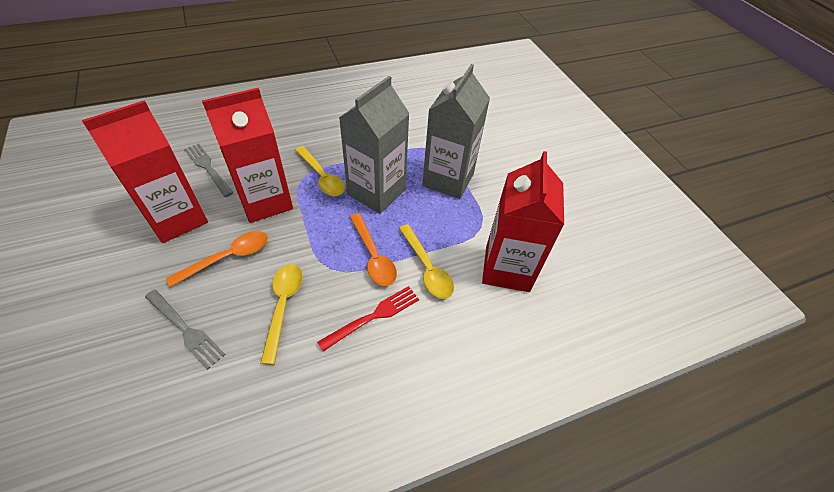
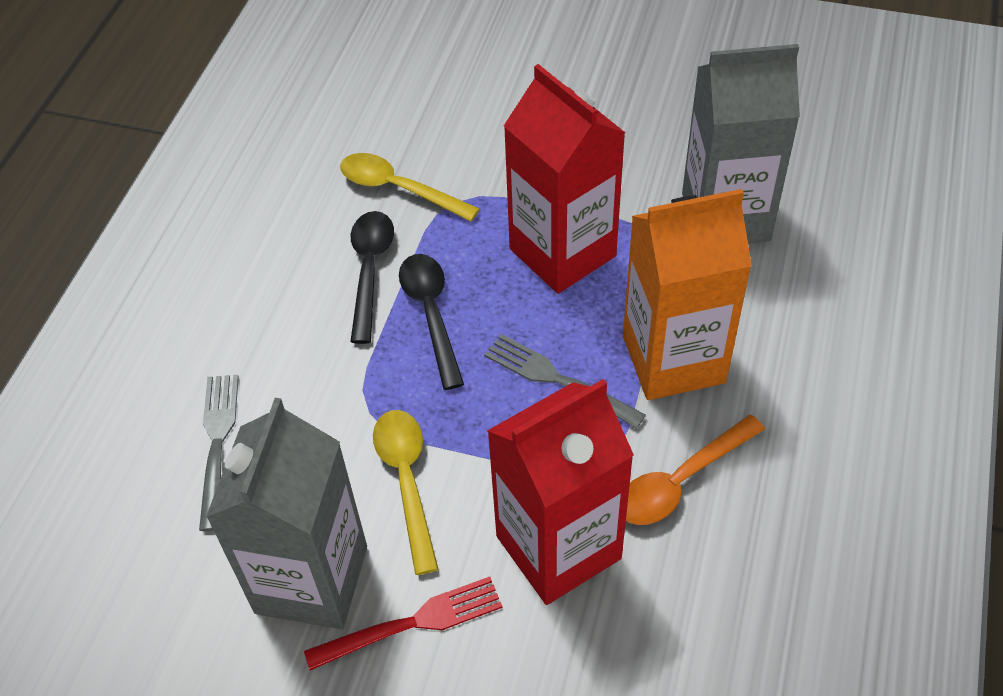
black spoon: none = 0 -> [350,211,394,344] [399,254,464,390] = 2
orange carton: none = 0 -> [623,189,752,400] = 1
orange spoon: [166,231,268,287] [350,213,397,286] = 2 -> [626,415,765,525] = 1
red carton: [82,100,208,243] [202,88,293,223] [482,151,564,292] = 3 -> [487,379,634,605] [504,64,625,294] = 2
yellow spoon: [260,264,303,365] [295,146,345,196] [399,224,454,299] = 3 -> [340,153,480,222] [373,410,438,575] = 2

